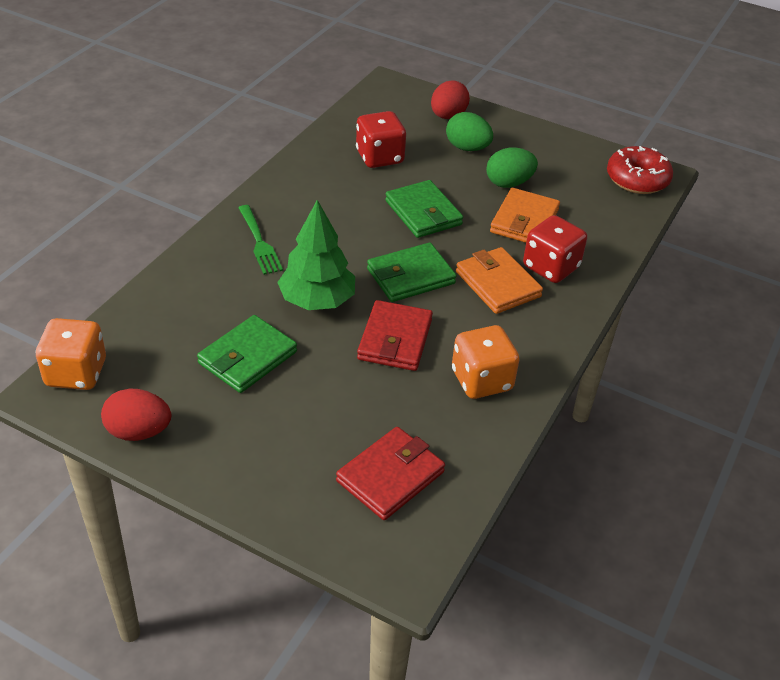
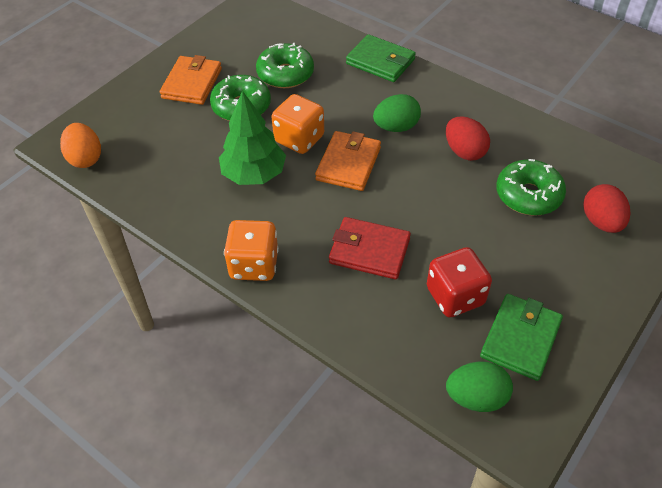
green donut: none = 0 -> [210,75,271,121] [256,43,314,88] [496,159,566,216] = 3
green fork: [238,205,283,275] = 1 -> none = 0
green wallet: [197,315,297,393] [367,243,456,302] [385,180,463,238] = 3 -> [346,34,416,82] [480,294,563,381] = 2
orange egg: none = 0 -> [60,123,101,168] = 1
red dice: [356,111,406,168] [523,215,587,283] = 2 -> [427,247,492,317] = 1
red donut: [607,146,673,194] = 1 -> none = 0
red wallet: [336,427,445,520] [357,300,433,371] = 2 -> [329,217,411,279] = 1

